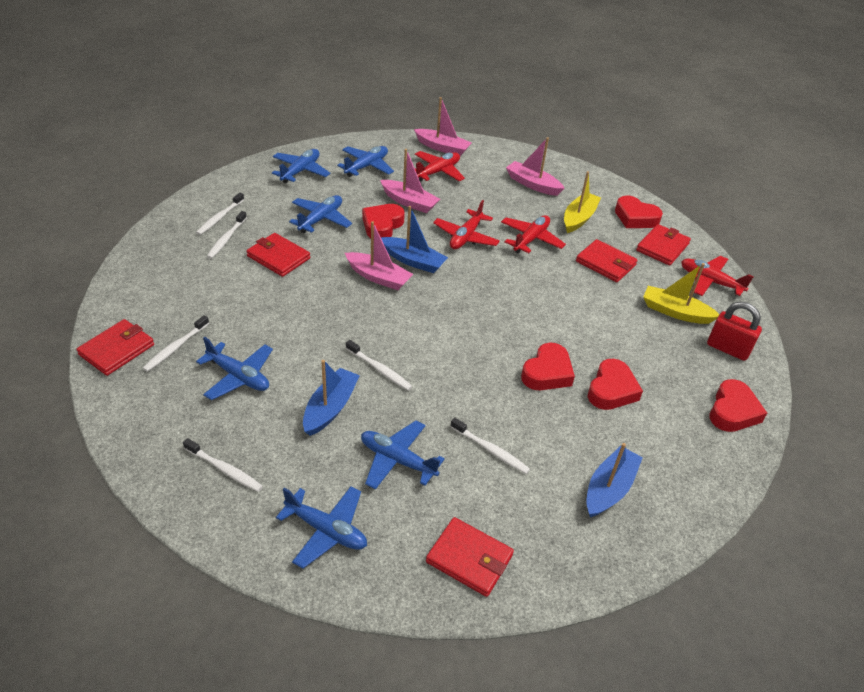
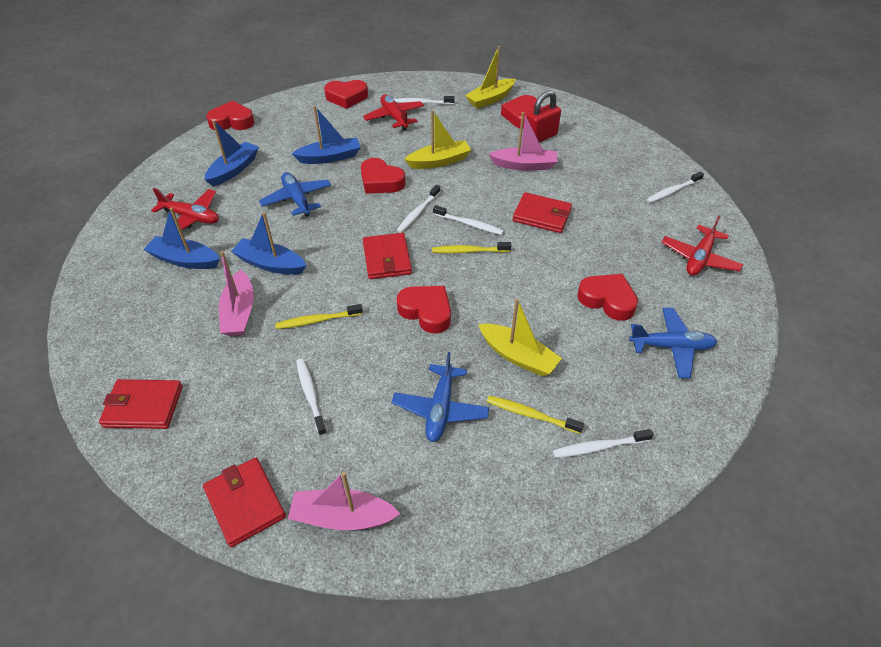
blue boat: [303,360,360,436] [381,206,448,273] [586,443,643,517] = 3 -> [143,207,220,269] [204,120,259,186] [231,212,307,275] [291,106,361,164] = 4
blue plane: [196,337,273,400] [272,149,330,184] [276,487,367,569] [289,195,352,233] [337,146,394,177] [361,420,445,490] = 6 -> [259,172,331,217] [392,352,489,442] [629,307,717,378] = 3
pink boat: [345,221,413,290] [380,149,440,213] [414,97,472,156] [506,137,565,196] = 4 -> [219,251,254,336] [288,472,401,530] [489,112,558,170] = 3
red heart: [362,204,405,238] [521,343,575,390] [588,359,643,410] [615,195,663,228] [710,379,767,432] = 5 -> [206,101,254,130] [324,80,368,109] [361,158,405,194] [397,286,451,334] [501,95,537,128] [577,274,638,321] = 6
red plane: [415,151,465,182] [433,200,500,249] [501,215,566,253] [681,256,754,296] = 4 -> [151,188,219,230] [363,94,424,130] [661,216,743,276] = 3
red wallet: [76,319,154,376] [246,233,310,277] [426,517,514,597] [576,239,638,282] [636,224,691,265] = 5 -> [99,379,182,429] [203,458,286,547] [363,233,412,279] [512,192,572,233] = 4
yellow boat: [564,171,601,233] [643,263,719,324] = 2 -> [404,110,471,169] [465,46,515,109] [478,298,562,376] = 3
yellow toothbrush: none = 0 -> [275,304,363,329] [432,242,511,253] [487,396,584,434] = 3

